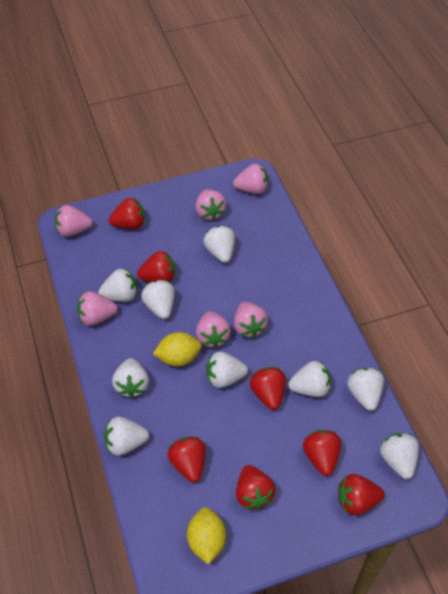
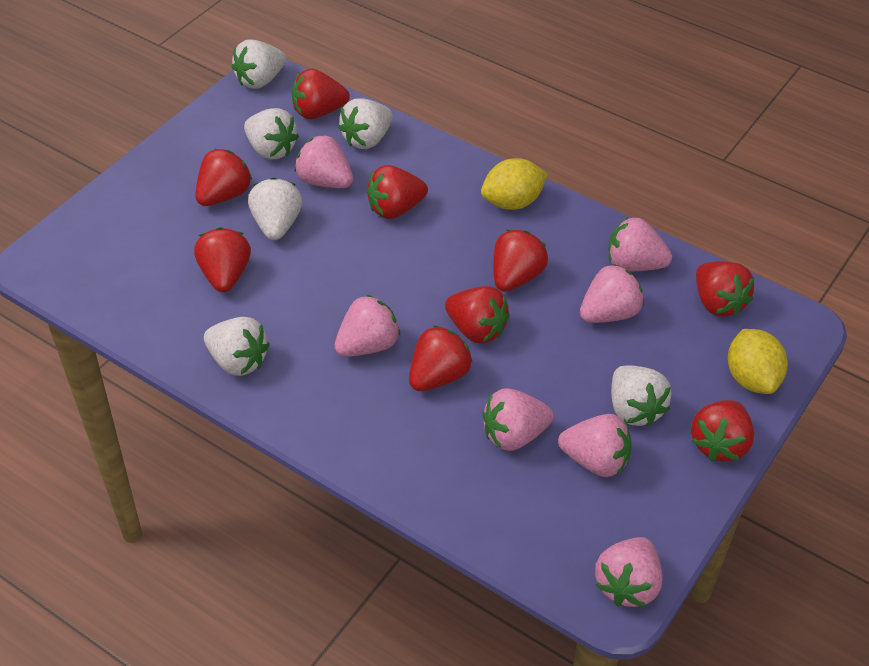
pink strawberry: [55,205,93,237] [77,291,118,326] [196,189,226,221] [196,311,231,348] [233,164,268,194] [234,302,268,338] = 6 -> [295,135,353,188] [334,295,400,357] [483,388,554,451] [558,414,632,477] [580,264,644,323] [595,537,663,607] [608,217,672,271] = 7
red strawberry: [109,198,145,229] [137,251,175,282] [168,436,206,483] [236,465,276,510] [250,367,286,410] [303,430,341,476] [338,474,384,515] = 7 -> [194,227,251,292] [195,149,252,206] [292,69,350,119] [367,165,428,219] [409,325,472,391] [445,286,510,344] [493,230,548,292] [691,400,754,461] [696,261,754,317] = 9
white strawberry: [98,268,137,302] [104,417,149,455] [112,358,149,398] [141,280,175,319] [203,226,235,263] [206,352,248,388] [288,361,331,397] [347,368,384,411] [380,433,419,479] = 9 -> [204,317,270,376] [232,40,286,89] [244,108,299,160] [248,177,302,240] [338,99,393,149] [611,365,672,427] = 6

